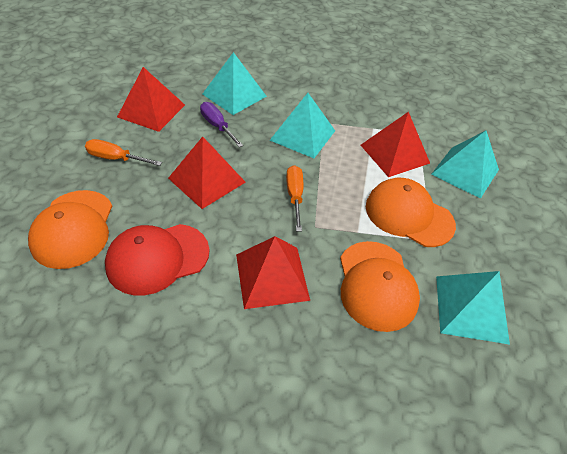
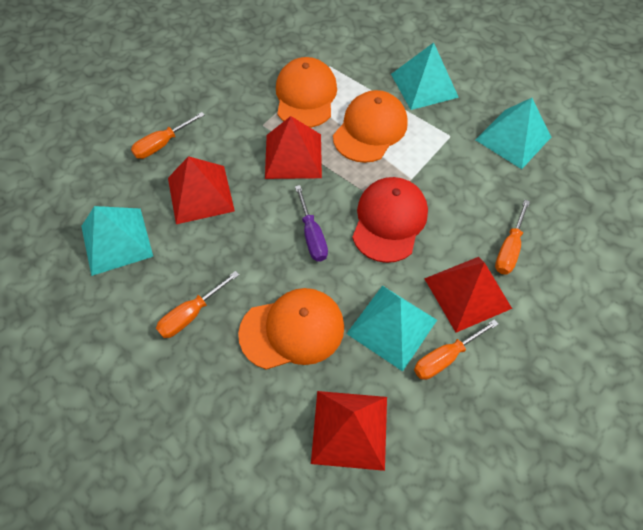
orange screwdriver: [85,139,162,166] [286,165,303,232] = 2 -> [131,112,205,159] [156,271,239,338] [414,319,498,380] [495,200,530,275] = 4

